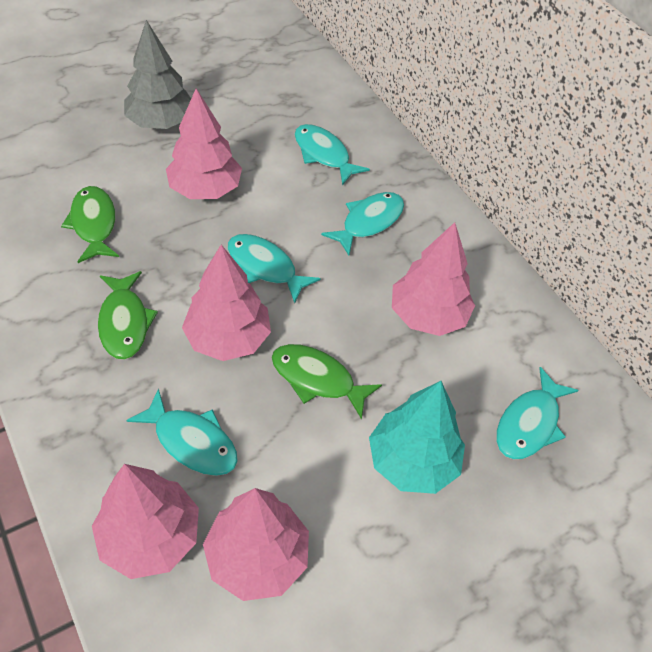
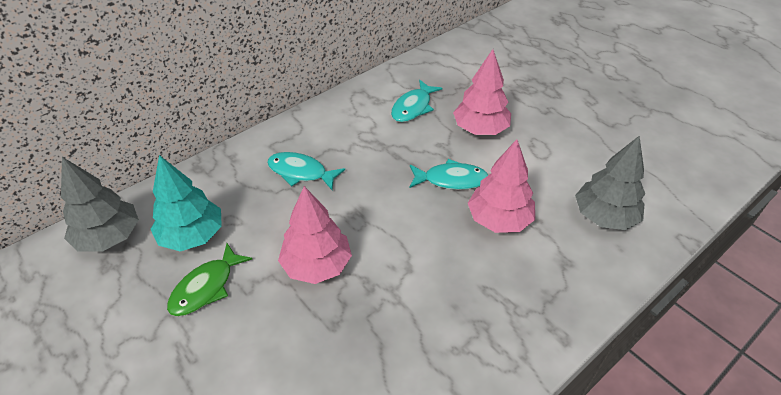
green fish: [61,186,119,263] [98,271,158,360] [271,344,382,419] = 3 -> [167,243,252,316] = 1
grey tree: [124,20,191,129] = 1 -> [61,157,139,252] [575,136,645,230] = 2
pink tree: [92,464,199,579] [166,88,242,199] [182,245,271,361] [203,488,309,601] [392,222,475,336] = 5 -> [278,186,352,284] [453,49,511,135] [468,139,535,233] = 3
turquoise fish: [126,388,238,476] [228,234,321,303] [295,124,370,185] [321,192,404,255] [496,367,579,459] = 5 -> [267,152,345,190] [391,80,443,122] [409,159,488,190] = 3

